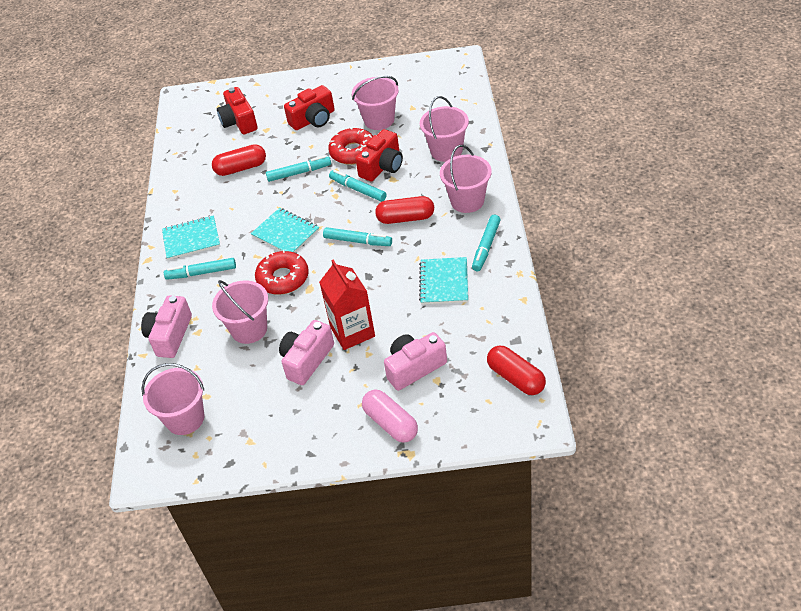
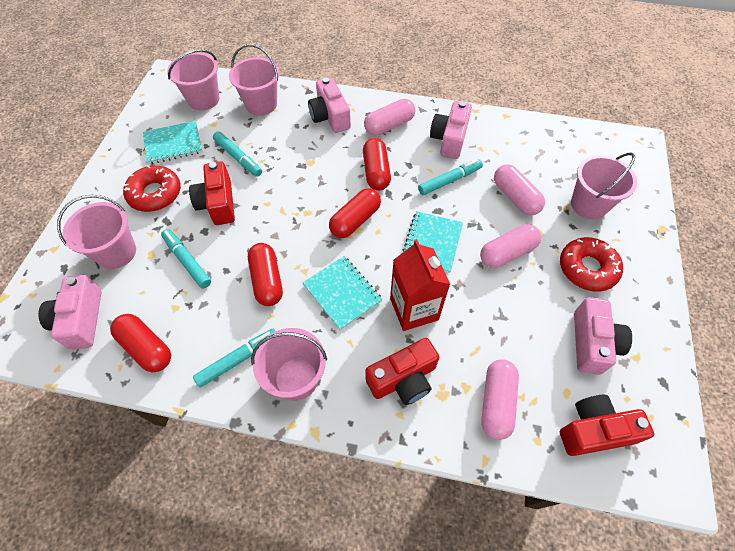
pink camera: [141,295,192,358] [279,320,334,385] [384,332,447,391] = 3 -> [38,275,102,350] [308,77,351,133] [430,101,472,159] [574,297,632,375] = 4
pink capsule: [362,390,418,443] = 1 -> [364,99,415,136] [480,224,541,268] [481,359,519,440] [494,164,545,215] = 4
red capsule: [212,144,266,176] [375,196,434,224] [487,346,546,395] = 3 -> [110,314,171,372] [248,243,283,306] [329,188,381,238] [363,138,391,191] = 4
turquoise marker: [164,258,236,280] [266,156,331,182] [323,227,392,246] [329,170,387,202] [472,215,501,271] = 5 -> [161,229,211,288] [193,329,276,387] [213,131,262,177] [418,159,483,195] = 4

